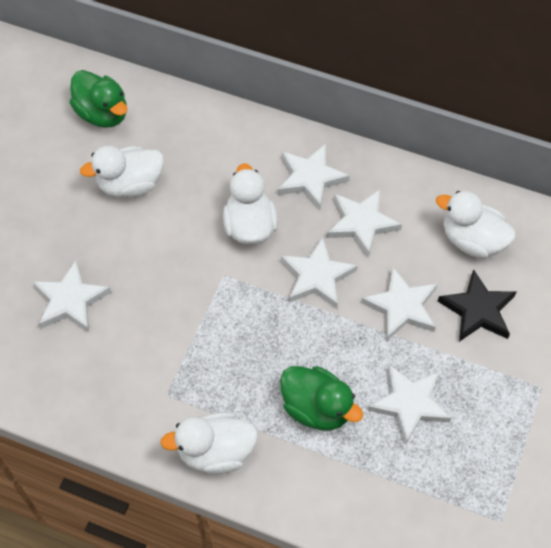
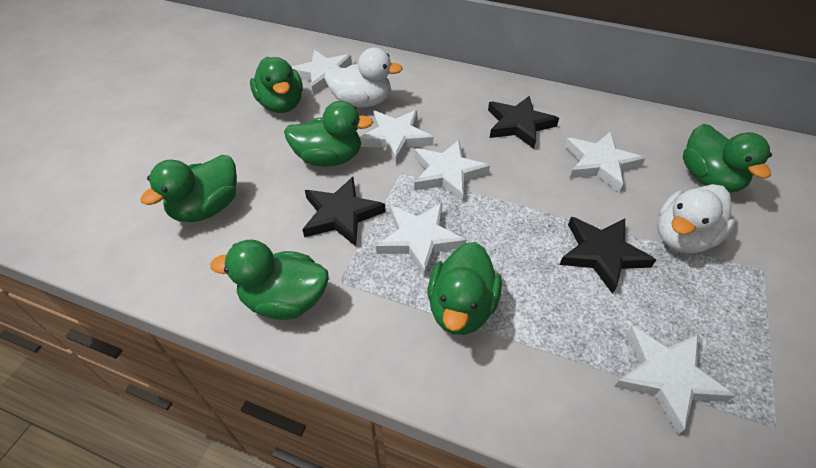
black star: [438,269,516,342] = 1 -> [302,177,385,246] [488,96,559,149] [560,217,656,294] = 3
green duck: [70,70,127,128] [280,366,363,430] = 2 -> [140,155,237,222] [210,239,329,320] [250,57,303,113] [284,101,373,167] [428,242,502,335] [683,124,772,192] = 6
white duck: [80,145,164,198] [160,412,258,474] [223,163,278,245] [436,191,516,258] = 4 -> [324,47,403,108] [657,184,735,253] = 2

